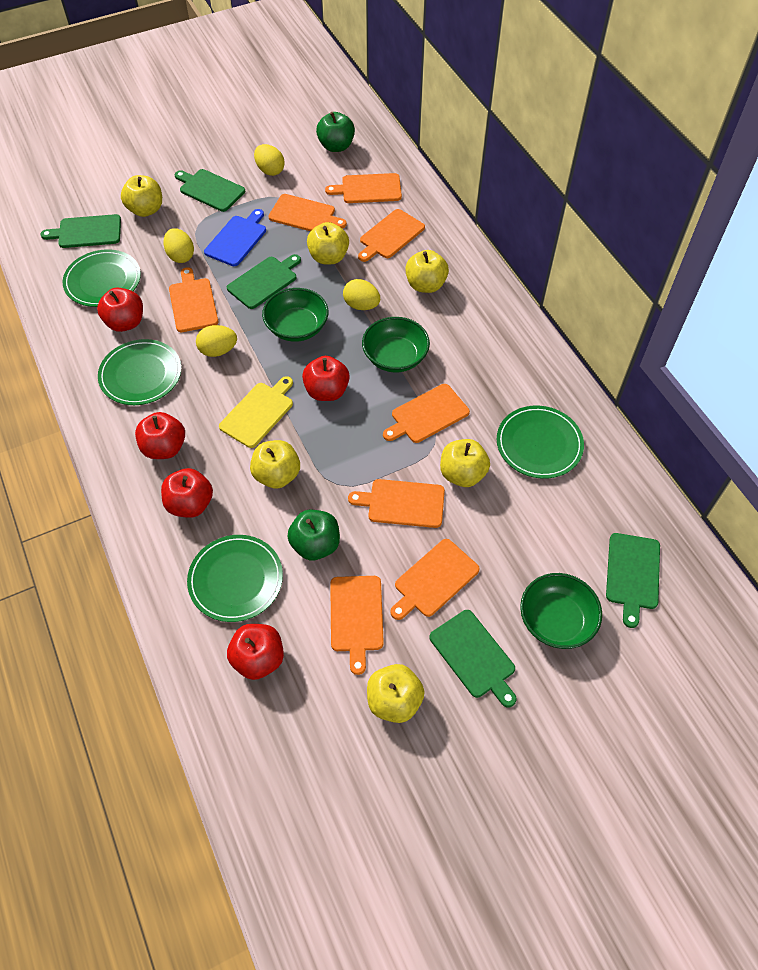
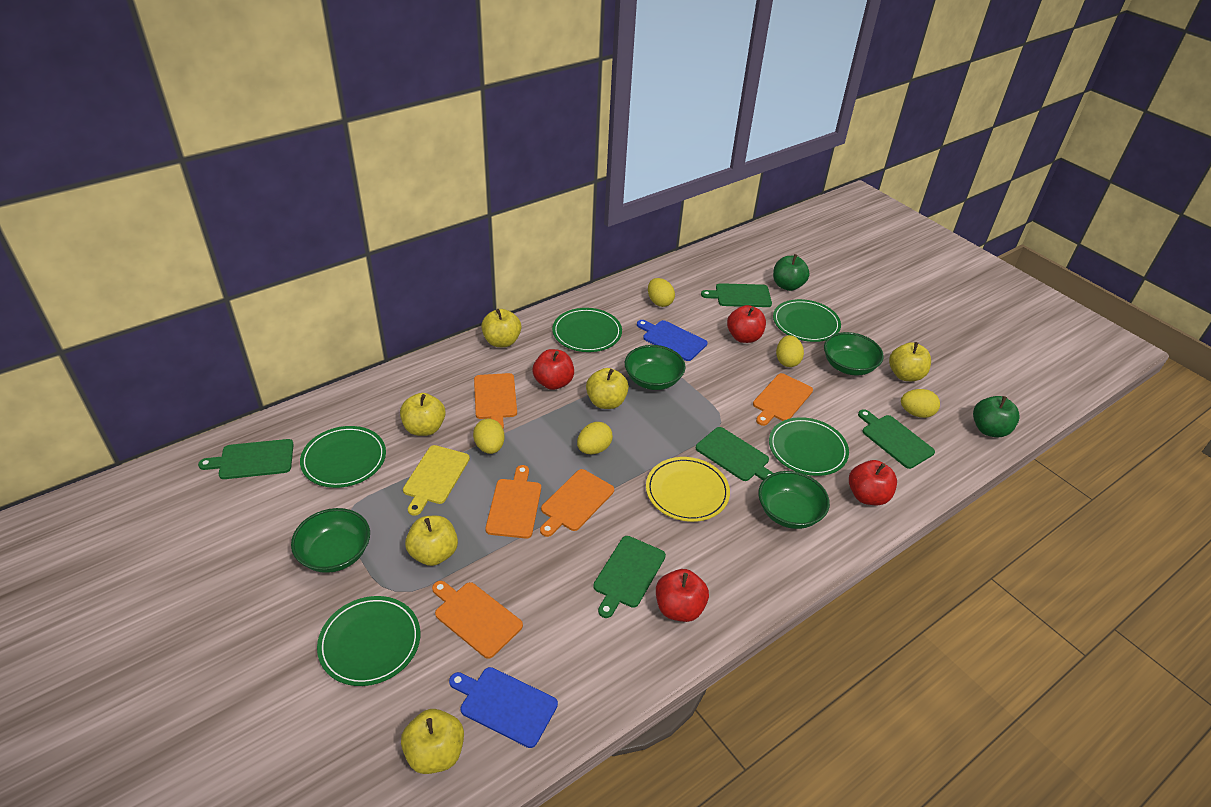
blue cutting board: [204,209,266,266] = 1 -> [449,667,558,748] [637,320,707,361] = 2
green bowl: [262,288,329,342] [362,317,430,372] [520,573,602,649] = 3 -> [291,508,370,573] [625,345,686,390] [758,471,830,529] [824,332,884,376] = 4
green plate: [63,249,141,307] [98,339,181,405] [187,535,283,622] [497,406,584,479] = 4 -> [300,426,386,488] [317,596,420,686] [552,308,622,352] [769,417,849,476] [773,299,841,342] = 5
orange cutting board: [169,267,219,332] [268,194,347,231] [325,173,402,203] [330,576,384,675] [348,479,445,528] [358,209,425,262] [383,384,470,443] [390,539,480,620] = 8 -> [432,581,523,659] [474,373,517,429] [485,465,541,539] [540,469,614,537] [753,373,813,426] = 5
red apple: [97,288,143,332] [135,412,185,459] [161,468,213,518] [227,624,284,680] [302,356,350,401] = 5 -> [532,349,574,390] [656,569,709,622] [727,305,766,343] [849,460,897,505] = 4
yellow egg: [163,228,194,263] [196,325,237,357] [254,144,285,176] [343,279,380,310] = 4 -> [473,419,504,454] [577,422,613,454] [648,278,675,307] [776,335,804,367] [901,389,940,418] = 5
yellow plate: none = 0 -> [646,457,730,522] = 1

